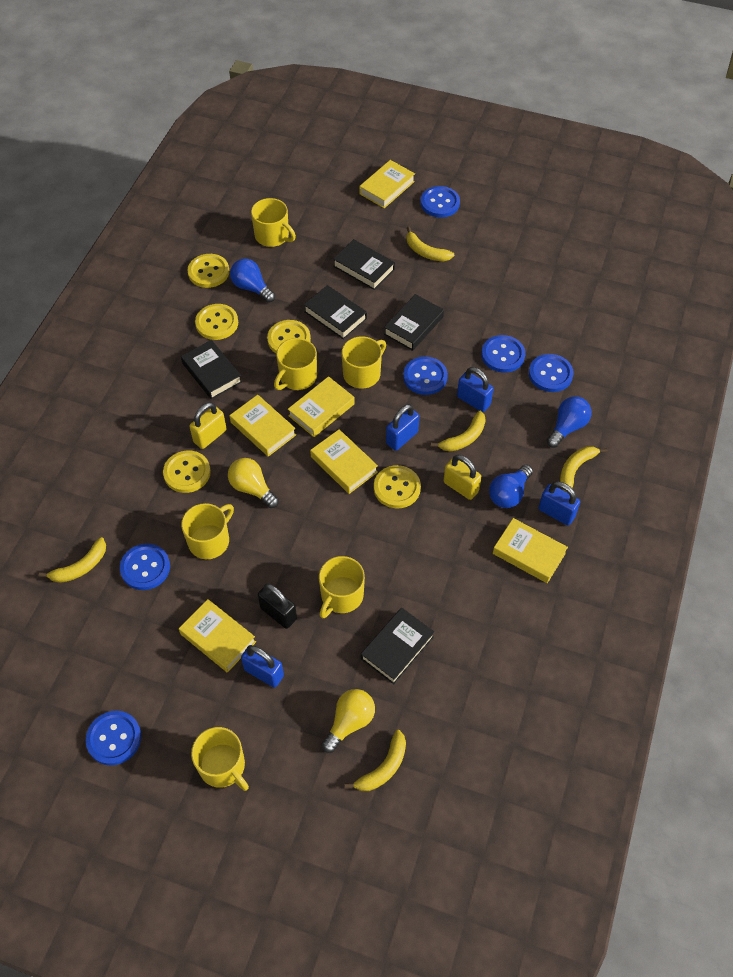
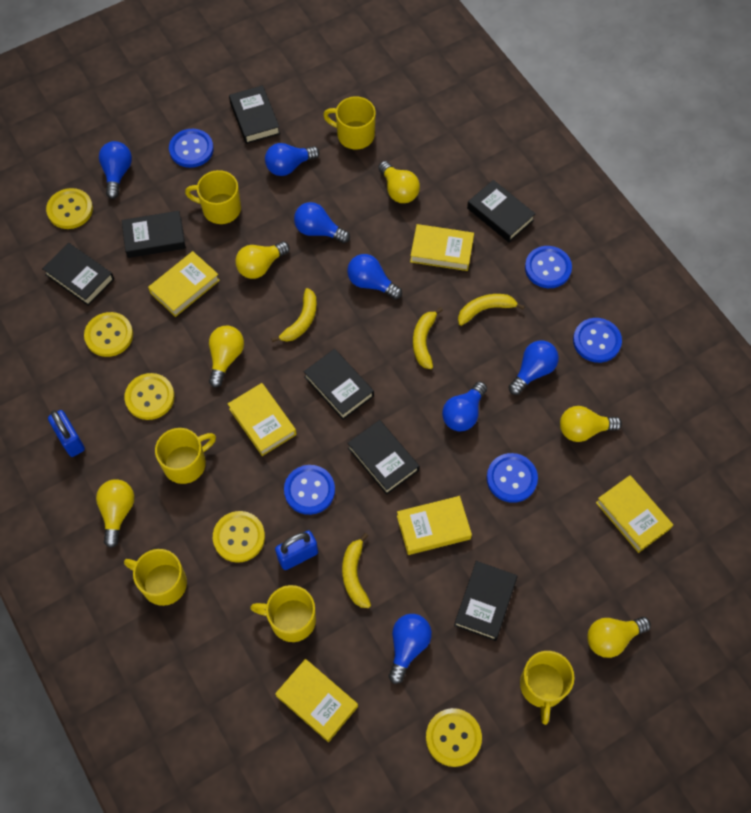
black book: [181,340,242,399] [304,285,367,340] [333,239,395,290] [361,608,435,685] [384,294,444,351] = 5 -> [42,243,114,306] [122,211,186,258] [229,86,280,144] [304,349,374,420] [347,420,419,495] [454,561,518,641] [467,180,536,242] = 7
black padlock: [258,584,297,629] = 1 -> none = 0
blue button: [86,711,141,765] [120,543,170,590] [403,356,448,395] [421,186,460,218] [481,335,525,373] [529,354,574,392] = 6 -> [169,129,214,168] [284,465,335,515] [487,453,538,503] [525,246,572,288] [573,318,622,363] = 5
blue light bulb: [230,259,275,303] [489,464,533,508] [547,396,592,448] = 3 -> [99,141,132,199] [265,143,320,176] [294,202,350,243] [347,254,402,300] [389,614,432,684] [442,381,487,431] [508,340,559,395] = 7
blue padlock: [241,645,284,688] [386,404,419,451] [457,367,494,412] [538,481,580,526] = 4 -> [48,410,85,457] [275,530,318,570] = 2
yellow banana: [39,537,106,583] [345,730,406,791] [407,227,454,261] [431,411,486,452] [560,446,607,493] = 5 -> [271,288,317,342] [342,533,371,608] [413,307,443,369] [458,294,525,326] = 4
yellow light bulb: [228,458,279,508] [322,689,375,753] = 2 -> [96,479,134,548] [209,326,244,388] [235,241,290,279] [378,161,420,203] [560,406,622,442] [587,617,651,658] = 6
yellow padlock: [189,402,227,449] [443,455,482,500] = 2 -> none = 0

